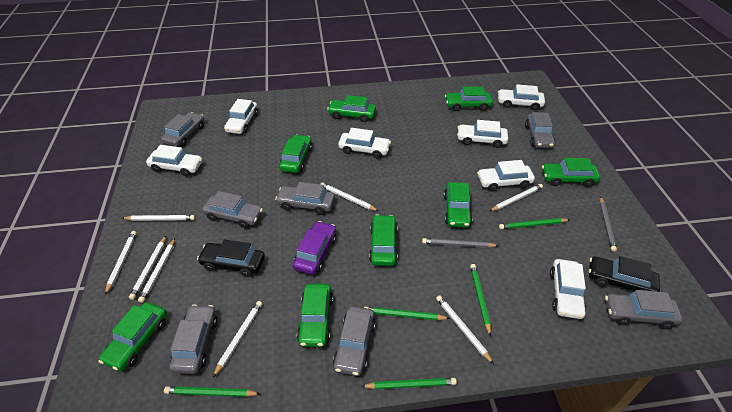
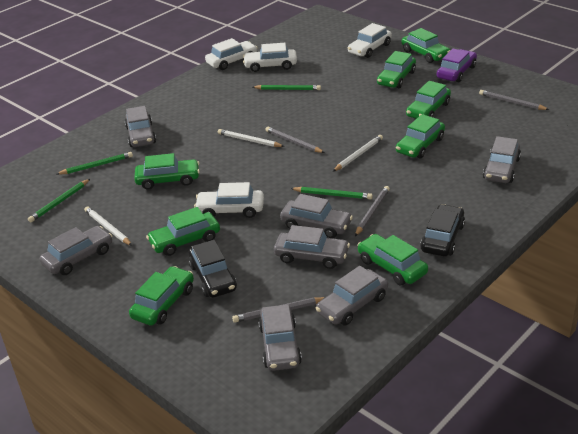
green pencil: [164,386,261,397] [361,378,457,389] [364,307,450,321] [470,264,491,336] [499,218,570,229] = 5 -> [28,179,90,222] [57,152,133,175] [253,85,321,90] [290,187,373,200] = 4
grey pencil: [422,238,499,248] [600,197,617,252] = 2 -> [232,297,325,323] [265,127,325,153] [355,186,390,236] [479,90,549,110] = 4
white car: [146,145,202,176] [224,99,258,134] [338,128,391,159] [457,120,508,148] [477,160,535,191] [498,84,545,110] [550,259,587,319] = 7 -> [194,182,264,218] [205,38,258,70] [243,43,297,72] [348,23,392,58] = 4
white pencil: [105,231,137,295] [122,215,195,221] [129,236,166,300] [138,238,175,303] [213,301,262,377] [321,182,378,211] [436,295,494,364] [490,184,543,211] = 8 -> [84,206,132,246] [218,129,285,147] [333,135,383,171] = 3

